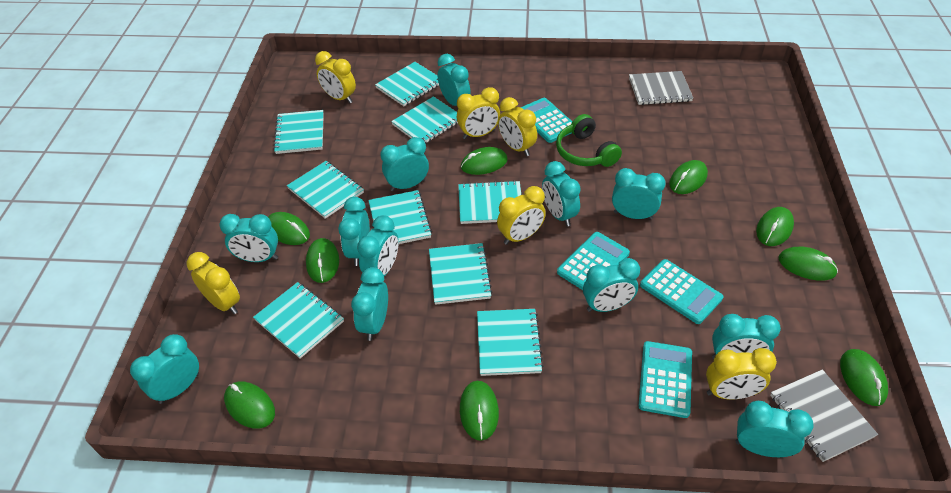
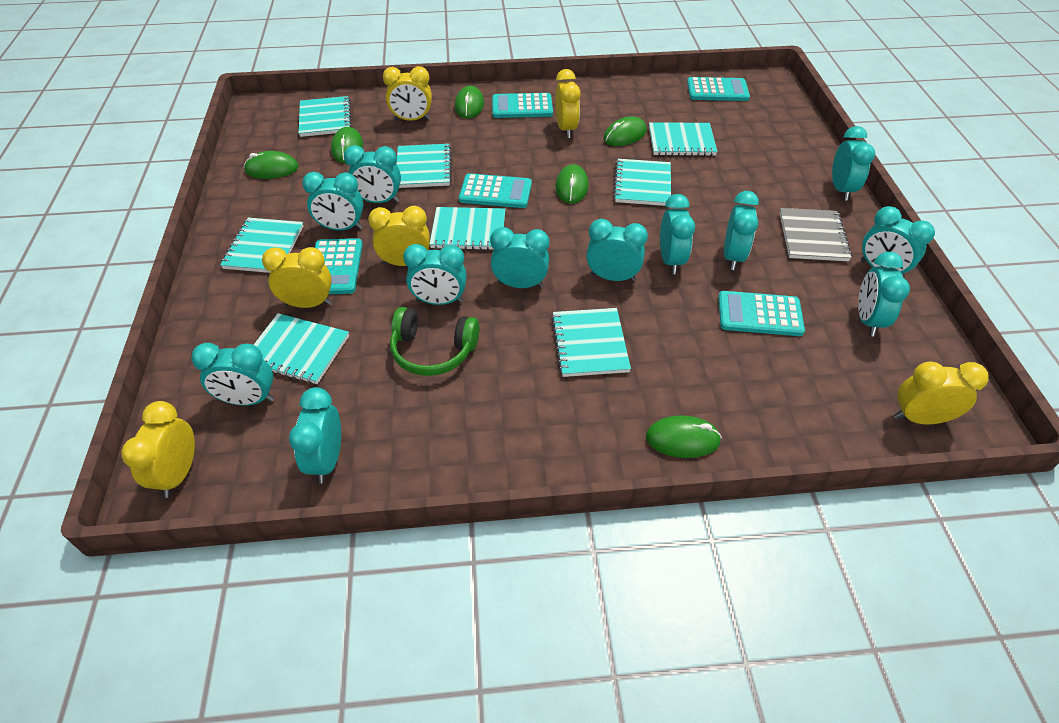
green mouse: [224,381,275,429] [268,212,310,245] [306,238,339,283] [460,381,499,441] [461,147,508,175] [669,160,708,194] [756,207,794,246] [779,247,838,281] [840,349,888,406] = 9 -> [244,151,299,179] [331,127,363,163] [455,86,484,118] [556,164,589,204] [604,116,647,146] [646,415,722,458] = 6
grey notebook: [629,71,693,105] [770,369,878,462] = 2 -> [779,208,852,261] = 1
turquoise calculator: [520,98,572,143] [557,232,630,290] [638,341,692,418] [640,259,723,324] = 4 -> [315,238,363,294] [459,173,532,208] [492,93,553,118] [687,77,750,101] [718,291,805,336] = 5
turquoise notebook: [253,282,344,359] [273,110,324,154] [287,161,364,219] [368,190,432,244] [375,62,439,106] [391,96,458,144] [429,243,493,305] [458,180,521,224] [477,309,544,376] = 9 -> [220,218,304,273] [254,313,349,384] [299,96,352,137] [396,144,452,188] [429,207,505,250] [551,308,631,377] [613,159,671,206] [649,122,718,156] = 8

